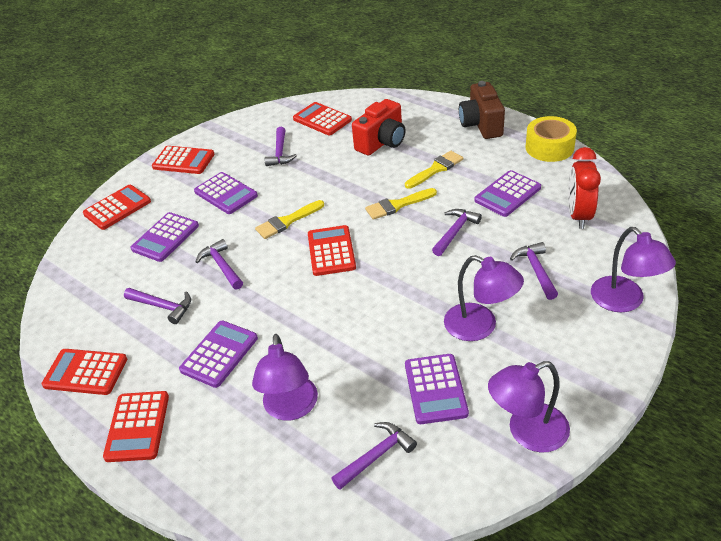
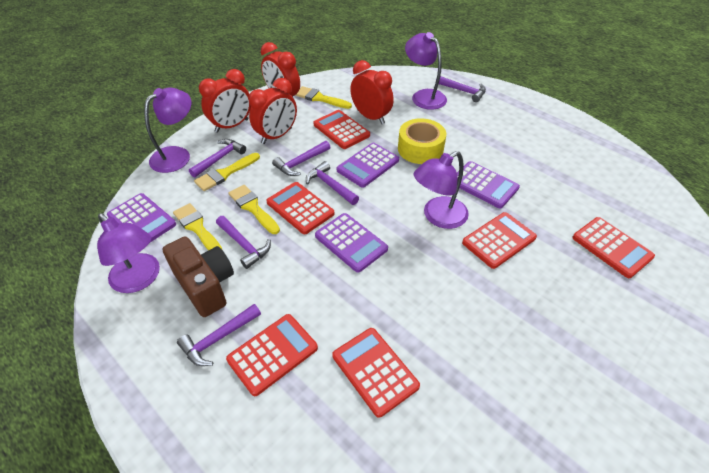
purple calculator: [130,212,199,262] [179,320,258,388] [194,172,258,214] [405,354,469,424] [474,170,541,217] = 5 -> [107,193,176,242] [315,213,388,273] [337,143,399,188] [457,161,520,208] = 4
red camera: [352,99,405,156] = 1 -> none = 0
red clock: [568,147,601,229] = 1 -> [199,69,251,133] [249,78,297,144] [261,42,300,97] [350,60,394,124] = 4
yellow brush: [255,200,324,239] [365,188,437,220] [405,151,463,189] = 3 -> [173,203,222,251] [194,153,260,191] [229,185,280,234] [295,86,352,109] = 4

